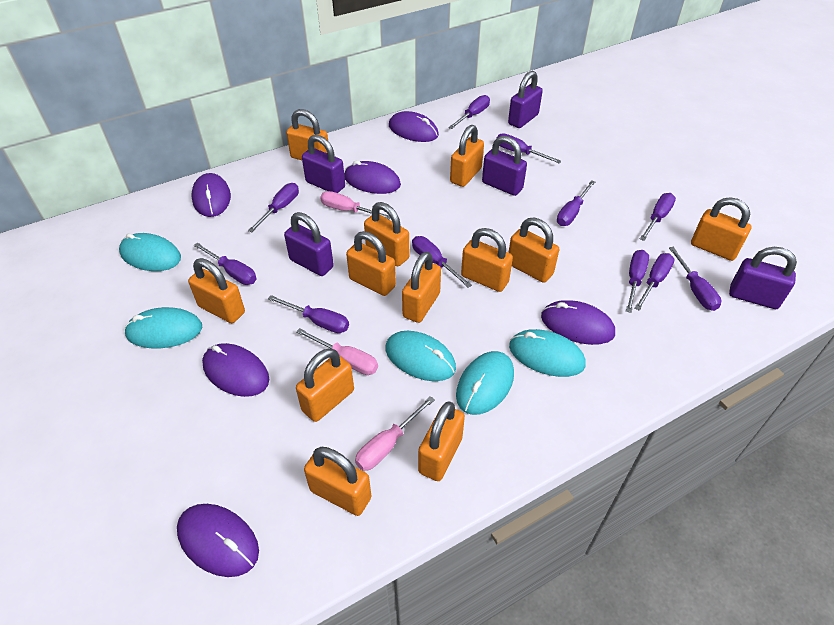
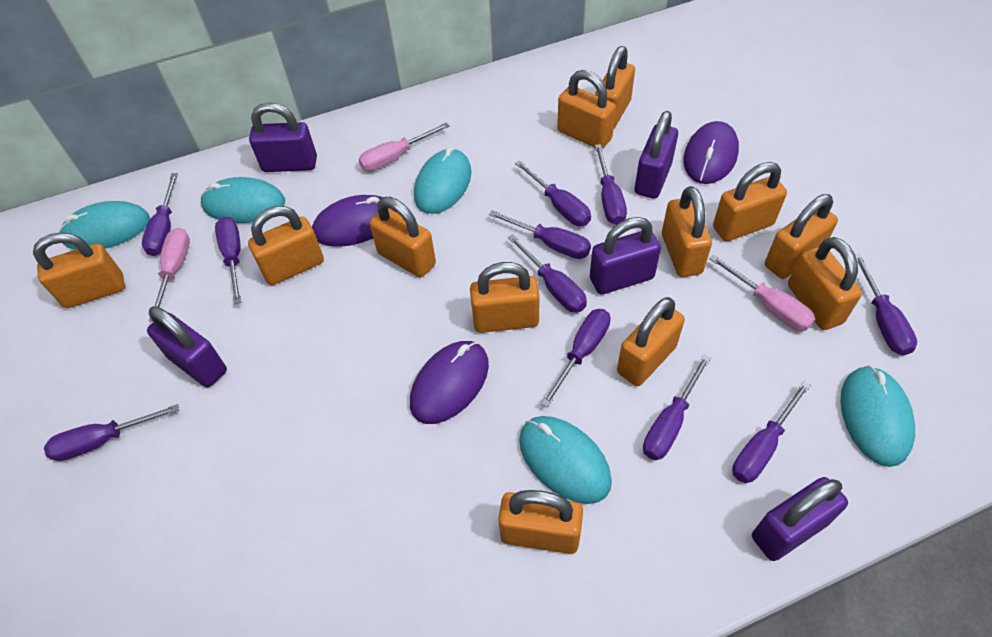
purple mouse: [177,504,259,577] [191,173,231,217] [202,343,269,397] [344,161,401,194] [389,111,439,142] [541,300,615,345] = 6 -> [312,195,397,247] [410,341,489,424] [683,121,739,184] = 3

